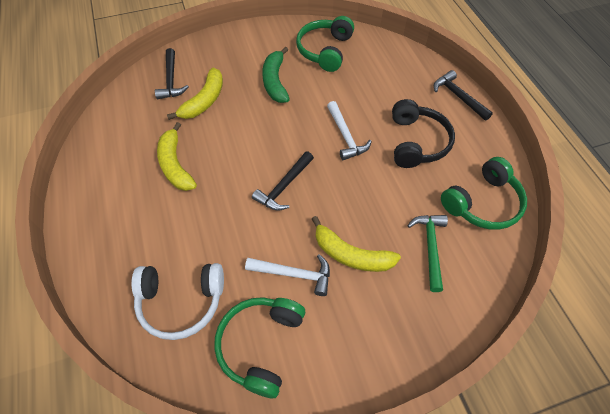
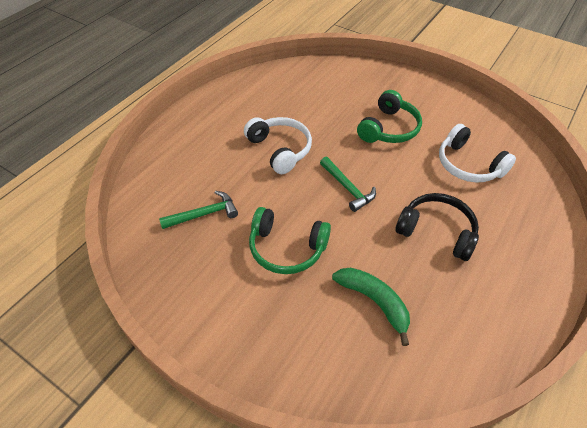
black hammer: [155,48,189,99] [252,151,314,211] [434,70,493,121] = 3 -> none = 0
green hammer: [407,215,448,292] = 1 -> [159,191,238,229] [320,157,376,212] = 2
green headphones: [214,297,305,398] [296,16,354,72] [441,157,527,230] = 3 -> [249,207,331,274] [357,90,422,143] = 2
white hammer: [245,254,330,296] [327,101,372,160] = 2 -> none = 0
white headphones: [131,263,224,340] = 1 -> [244,117,312,174] [439,124,516,183] = 2
yellow banana: [157,122,197,191] [167,68,223,120] [312,216,401,272] = 3 -> none = 0

